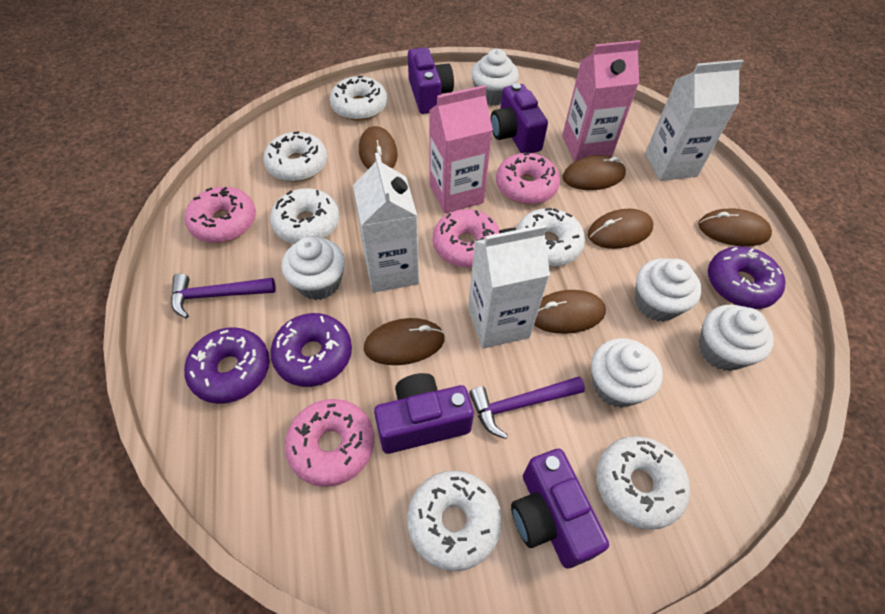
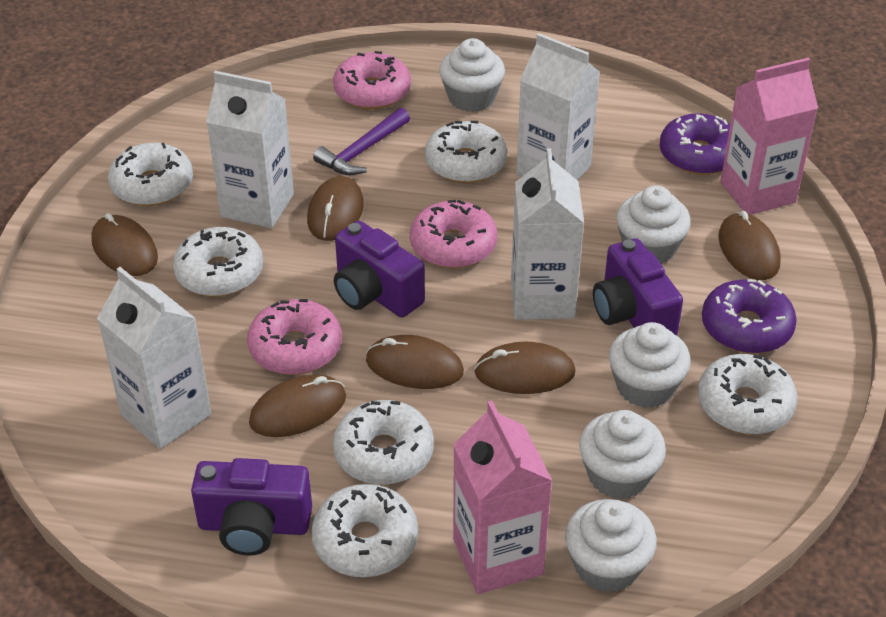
pink donut: [185,187,256,243] [285,399,374,487] [433,209,500,268] [496,153,560,204] = 4 -> [247,299,342,375] [333,51,411,109] [410,200,497,268] = 3
purple camera: [374,373,474,454] [408,47,454,114] [491,83,548,153] [511,449,609,569] = 4 -> [191,458,312,556] [334,220,425,317] [593,239,683,336] = 3
purple donut: [184,327,270,404] [270,313,352,387] [708,246,785,309] = 3 -> [660,113,730,175] [702,279,797,354] = 2
purple hammer: [171,274,276,318] [469,377,585,439] = 2 -> [313,108,410,175] = 1
white carton: [353,153,419,293] [468,224,550,349] [645,60,744,181] = 3 -> [97,267,211,449] [206,71,294,228] [511,148,584,320] [516,33,600,180] = 4

